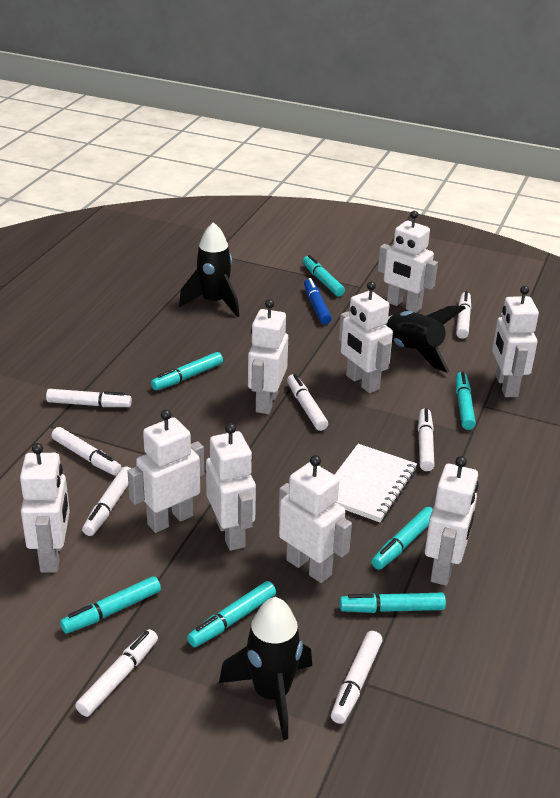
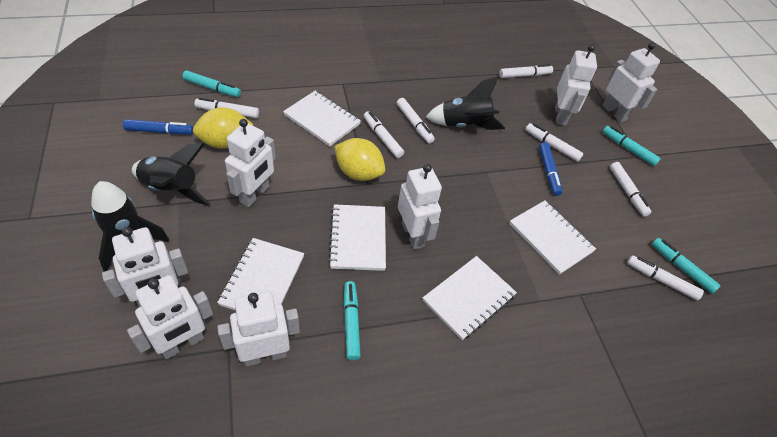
blue marker: [304,278,332,324] = 1 -> [123,119,193,134] [539,142,562,196] = 2
turquoise marker: [60,576,161,634] [151,352,223,390] [187,581,276,647] [303,255,345,296] [340,593,446,613] [371,507,433,570] [456,372,476,430] = 7 -> [182,71,241,97] [344,281,361,360] [603,126,661,166] [652,238,721,294] = 4
white marker: [46,389,132,407] [51,427,122,475] [75,629,158,717] [82,466,131,536] [287,374,328,431] [331,631,383,724] [418,408,435,471] [456,291,471,339] = 8 -> [194,97,259,118] [364,111,404,158] [397,98,435,144] [499,64,553,78] [525,123,583,162] [610,162,651,217] [627,255,704,300] = 7
white notebook: [335,444,417,522] = 1 -> [217,238,304,310] [283,91,361,147] [328,204,386,271] [423,256,517,340] [509,200,596,275] = 5
white robot: [20,443,70,573] [127,409,204,533] [206,423,256,551] [248,299,288,414] [278,455,352,583] [339,281,393,393] [378,211,438,313] [425,456,479,586] [492,286,539,397] = 9 -> [102,227,188,307] [127,275,213,359] [217,291,300,366] [225,119,276,207] [398,164,442,249] [555,44,597,126] [603,43,660,122] = 7
yellow lemon: none = 0 -> [193,107,254,149] [334,138,385,181] = 2

